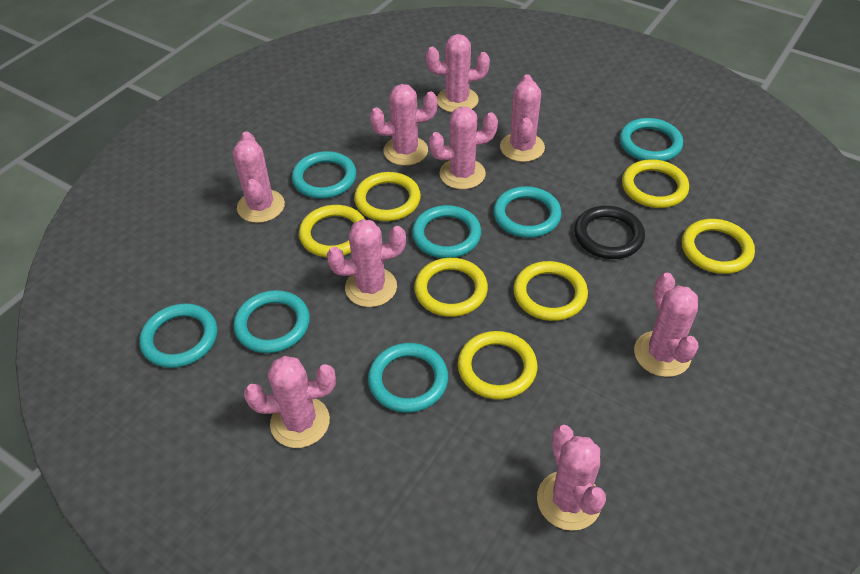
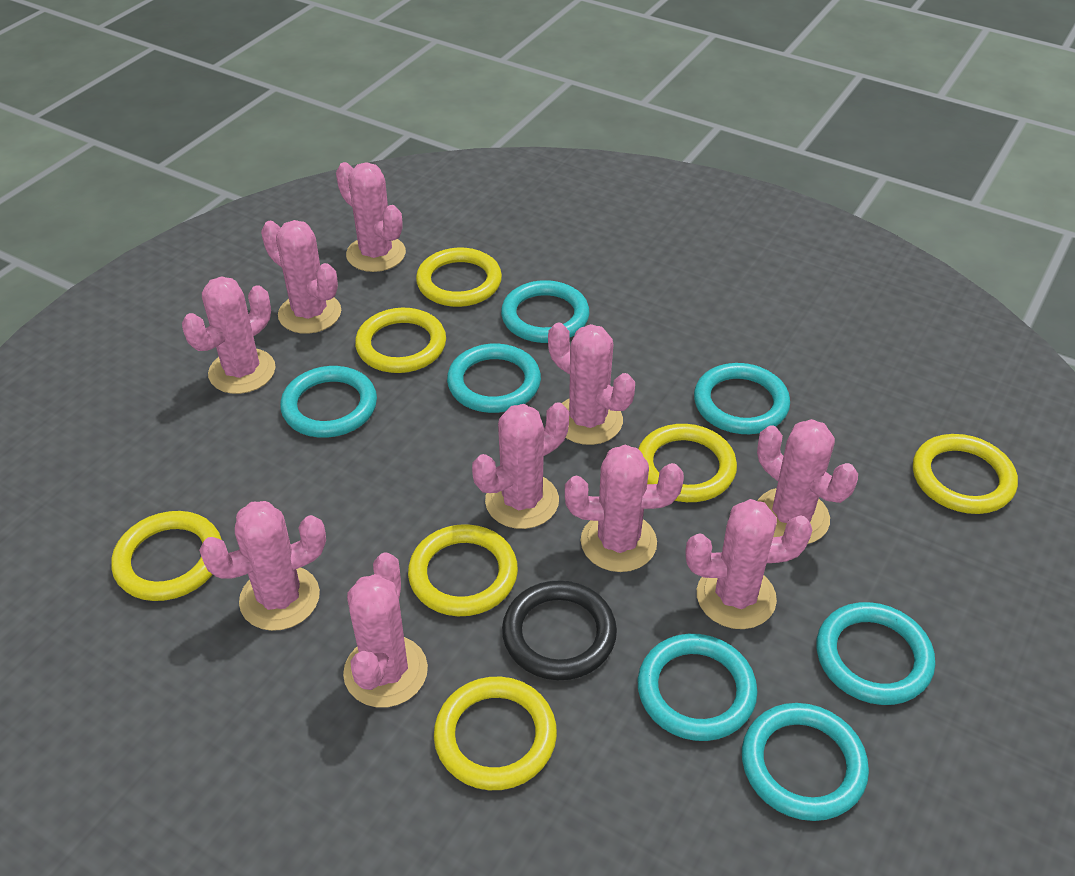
pink cactus: [233,132,285,223] [244,356,336,448] [327,219,406,307] [370,84,438,166] [426,34,490,113] [429,106,498,189] [500,74,545,162] [537,425,606,531] [634,273,699,377] = 9 -> [182,276,275,394] [199,501,326,631] [261,220,341,334] [336,162,406,272] [343,552,428,707] [472,402,569,529] [548,323,635,445] [565,445,684,572] [686,499,812,629] [757,419,858,544] = 10

